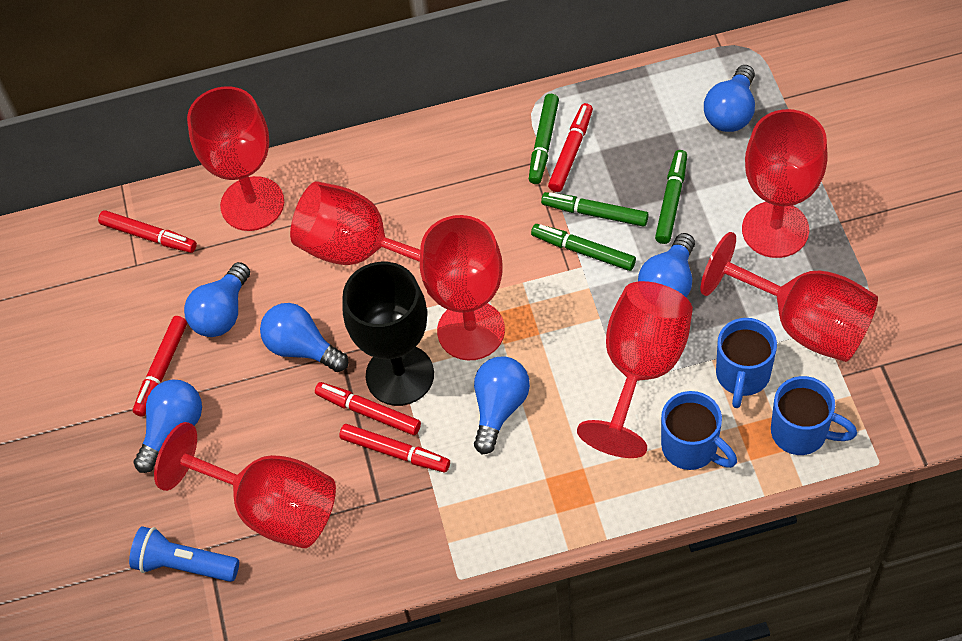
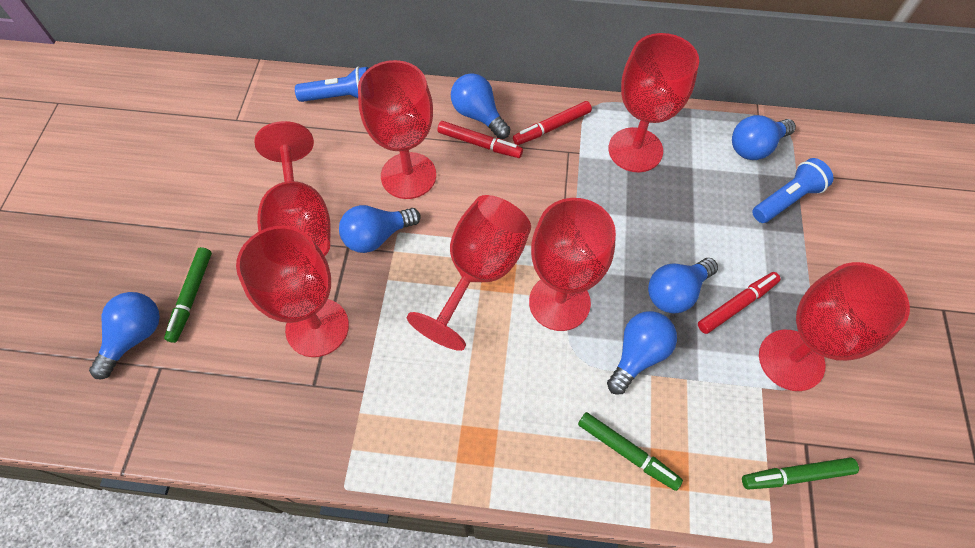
black goblet: [342,262,434,406] = 1 -> none = 0
blue flashlight: [129,526,239,582] = 1 -> [295,67,369,102] [752,158,834,223] = 2
blue mug: [661,391,737,470] [716,318,777,408] [771,376,857,455] = 3 -> none = 0
green marker: [529,94,559,184] [531,224,636,271] [541,192,649,227] [655,150,687,244] = 4 -> [164,247,212,343] [578,412,683,491] [742,458,859,490] = 3
red marker: [98,210,197,253] [133,316,187,417] [315,382,421,435] [339,424,450,472] [548,103,593,192] = 5 -> [437,121,523,158] [513,101,592,145] [698,272,781,334] = 3

